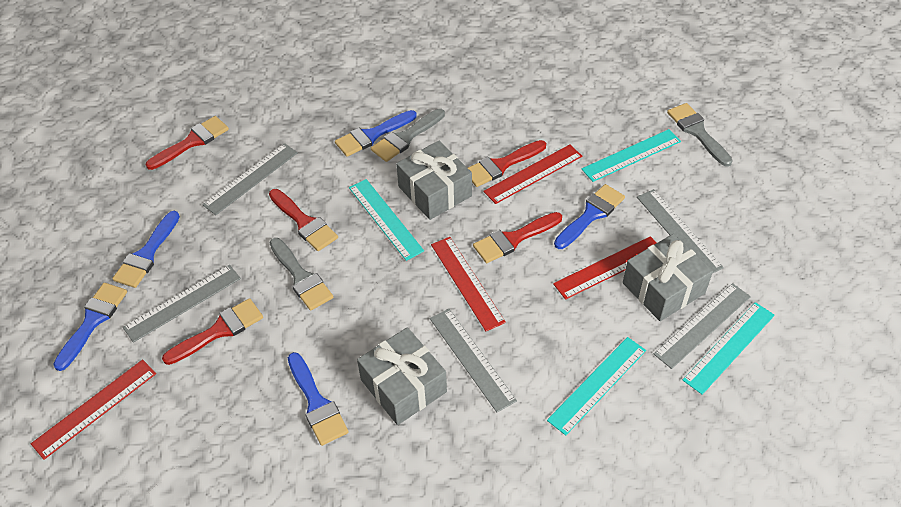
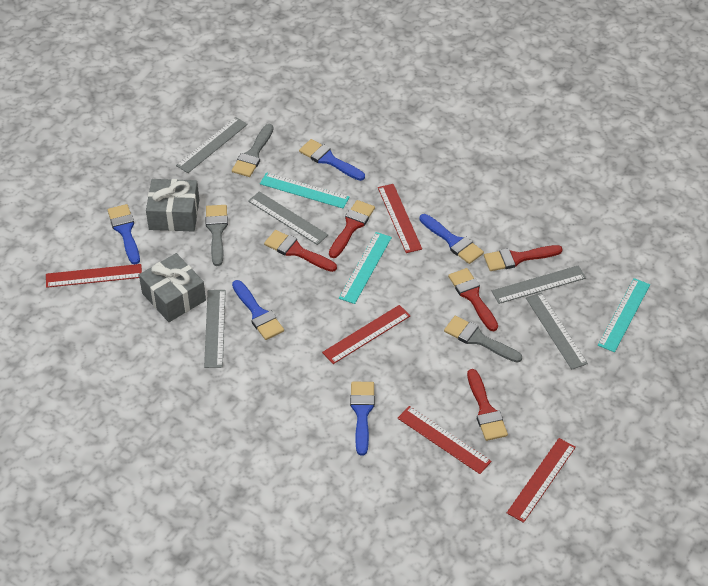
grey gift: [357,327,447,425] [396,141,472,220] [623,234,713,321] = 3 -> [139,253,206,322] [146,179,199,232] = 2
red ruler: [31,359,156,460] [431,237,506,331] [483,144,582,204] [553,236,656,300] = 4 -> [46,264,142,288] [322,305,410,364] [378,184,422,253] [398,406,491,474] [507,438,576,523] = 5
turquoise ruler: [349,179,424,261] [547,337,646,436] [582,129,681,182] [683,302,775,395] = 4 -> [260,172,350,208] [339,232,392,304] [598,278,650,352] = 3

